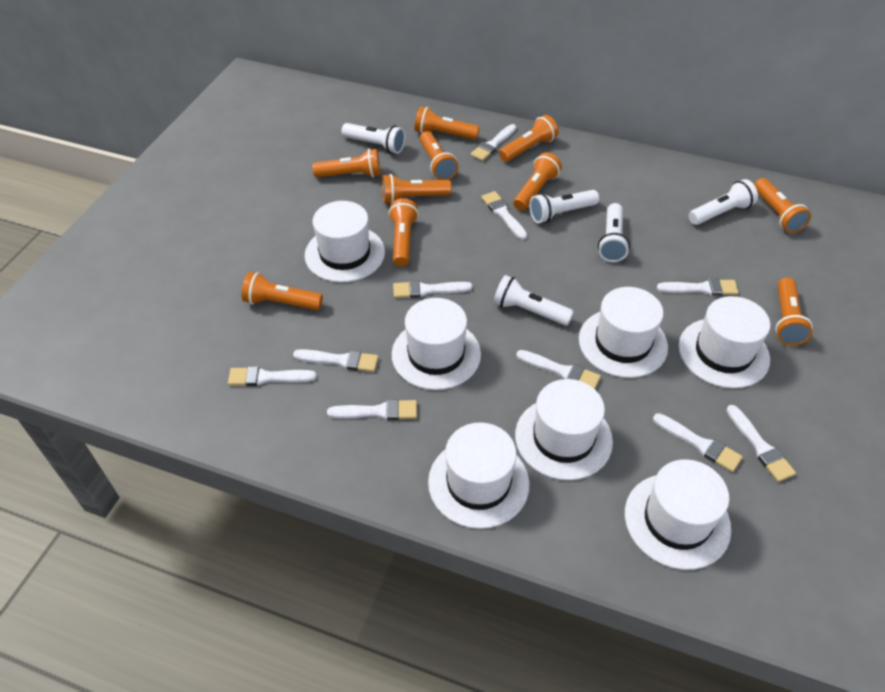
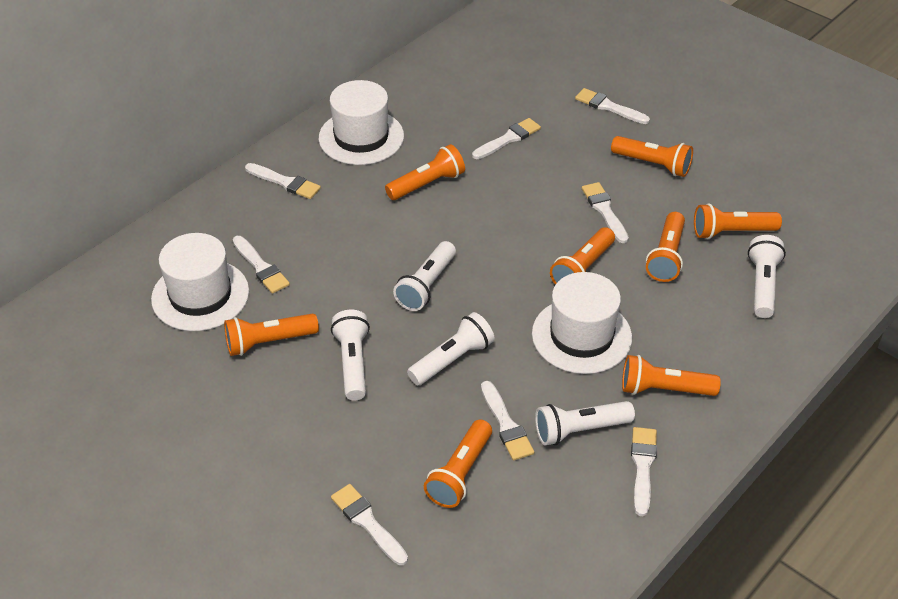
orange flashlight: [242,272,323,310] [312,149,381,177] [382,174,451,203] [389,198,419,267] [415,106,480,140] [420,131,459,180] [499,115,559,162] [513,152,562,211] [754,178,811,233] [775,277,813,346] = 10 -> [224,314,319,356] [385,144,465,200] [424,419,492,508] [550,227,615,285] [611,136,693,177] [622,355,721,396] [646,212,685,282] [694,203,782,239] = 8
white brush: [228,366,317,386] [293,349,379,372] [327,399,417,420] [393,280,473,298] [471,124,517,161] [481,191,527,240] [516,350,601,389] [653,413,743,472] [657,278,739,296] [726,405,796,482] = 10 -> [233,236,290,294] [245,163,321,199] [331,484,408,565] [472,118,541,159] [481,381,534,461] [575,88,650,124] [582,182,629,243] [631,427,657,516] = 8
white hat: [305,201,385,282] [392,298,481,390] [428,422,530,529] [515,379,613,480] [579,287,668,378] [625,459,731,570] [679,296,770,388] = 7 -> [151,233,249,331] [319,80,404,165] [532,272,632,374] = 3

